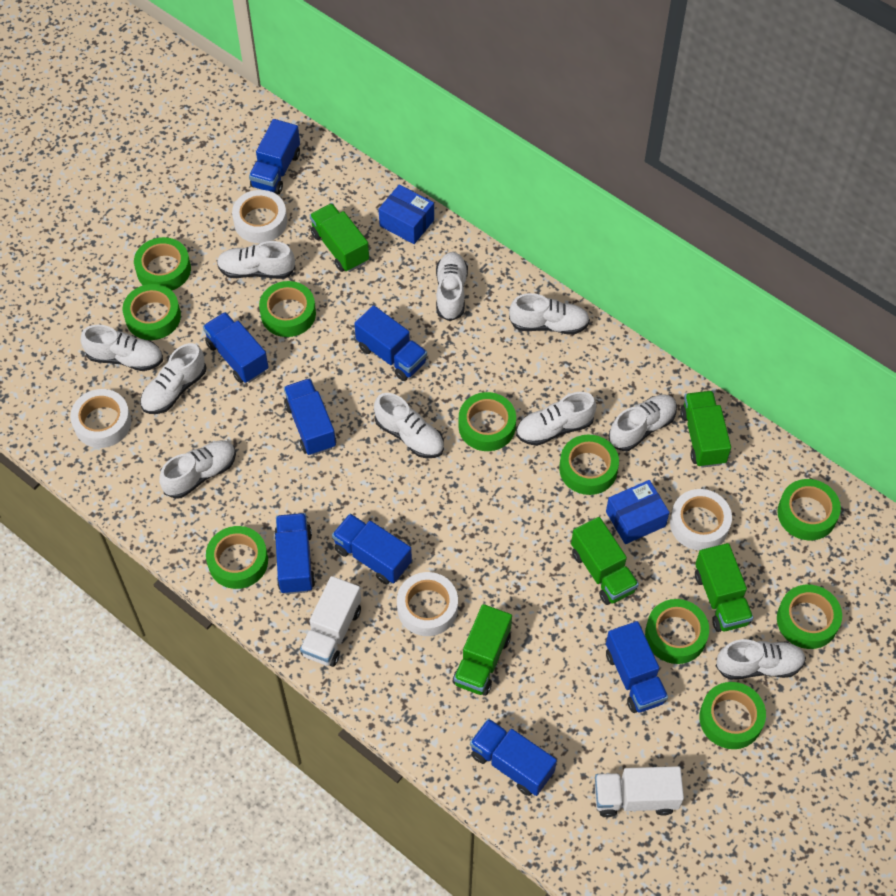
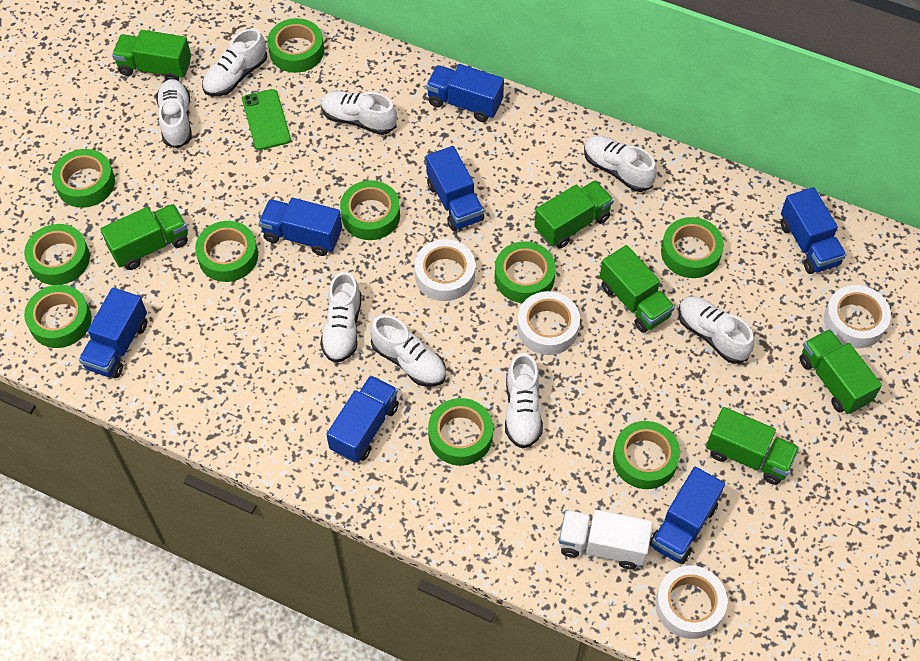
blue box: [379,184,434,244] [606,480,669,544] = 2 -> none = 0
blue truck: [203,312,269,383] [249,119,300,194] [274,513,315,594] [284,378,336,456] [332,514,412,584] [354,305,427,381] [470,718,557,796] [606,621,668,713] = 8 -> [79,287,147,378] [259,198,342,256] [326,375,399,463] [426,64,504,122] [426,146,484,231] [649,467,725,564] [780,187,846,274] = 7
green phone: none = 0 -> [242,89,291,150] = 1
green truck: [310,203,369,272] [453,604,512,696] [571,517,639,605] [680,391,731,468] [695,543,753,632] = 5 -> [101,204,188,270] [112,30,191,81] [534,180,613,249] [600,245,675,333] [706,407,799,485] [799,329,882,414] = 6
white shoe: [81,325,163,371] [140,343,206,414] [159,440,236,499] [217,241,296,279] [374,393,444,458] [436,252,468,321] [509,293,590,335] [516,392,597,446] [608,394,677,451] [716,639,806,680] = 10 -> [156,79,192,148] [202,28,267,96] [320,272,362,363] [321,91,397,135] [370,315,446,387] [505,353,543,449] [584,135,657,192] [678,296,754,364] = 8
white truck: [300,576,361,667] [595,766,684,817] = 2 -> [559,510,653,569] = 1

